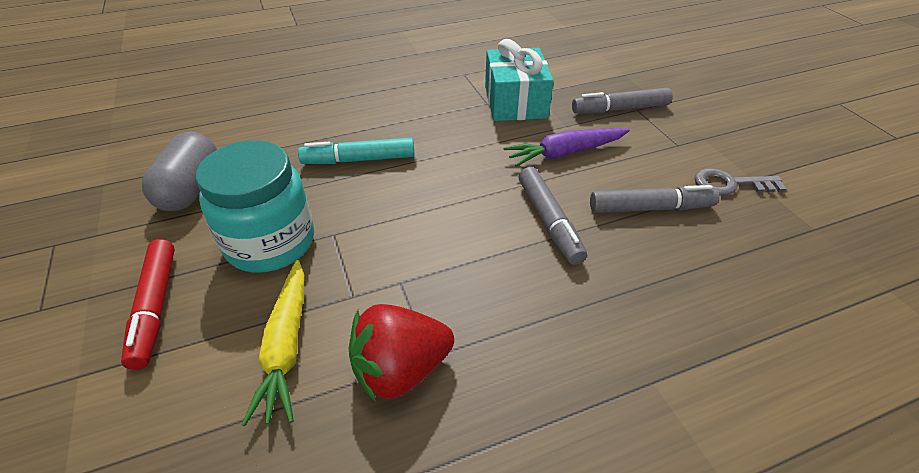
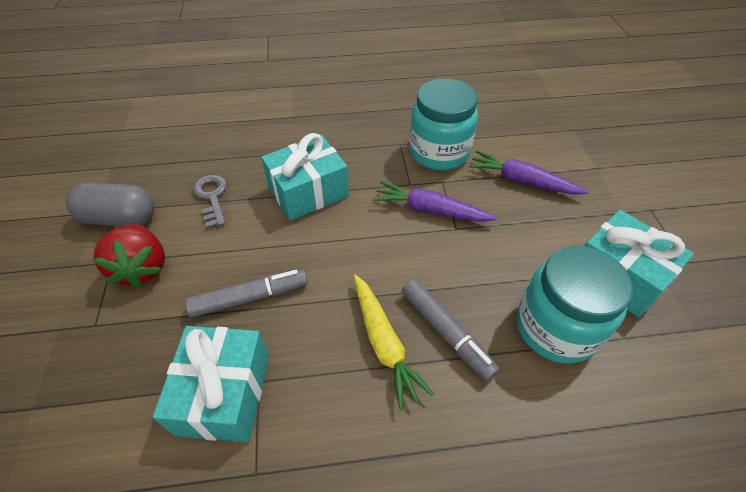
grey marker: [519,167,587,265] [572,88,673,114] [590,185,719,213] = 3 -> [185,269,308,318] [402,279,500,381] = 2
purple carrot: [503,128,630,167] = 1 -> [373,181,497,222] [469,150,589,195] = 2
red marker: [121,239,175,370] = 1 -> none = 0
turquoise gift: [485,39,554,121] = 1 -> [153,326,269,442] [261,133,349,220] [584,210,694,317] = 3
turquoise jar: [196,140,314,273] = 1 -> [409,79,478,170] [517,246,633,364] = 2
turquoise marker: [298,138,414,164] = 1 -> none = 0

